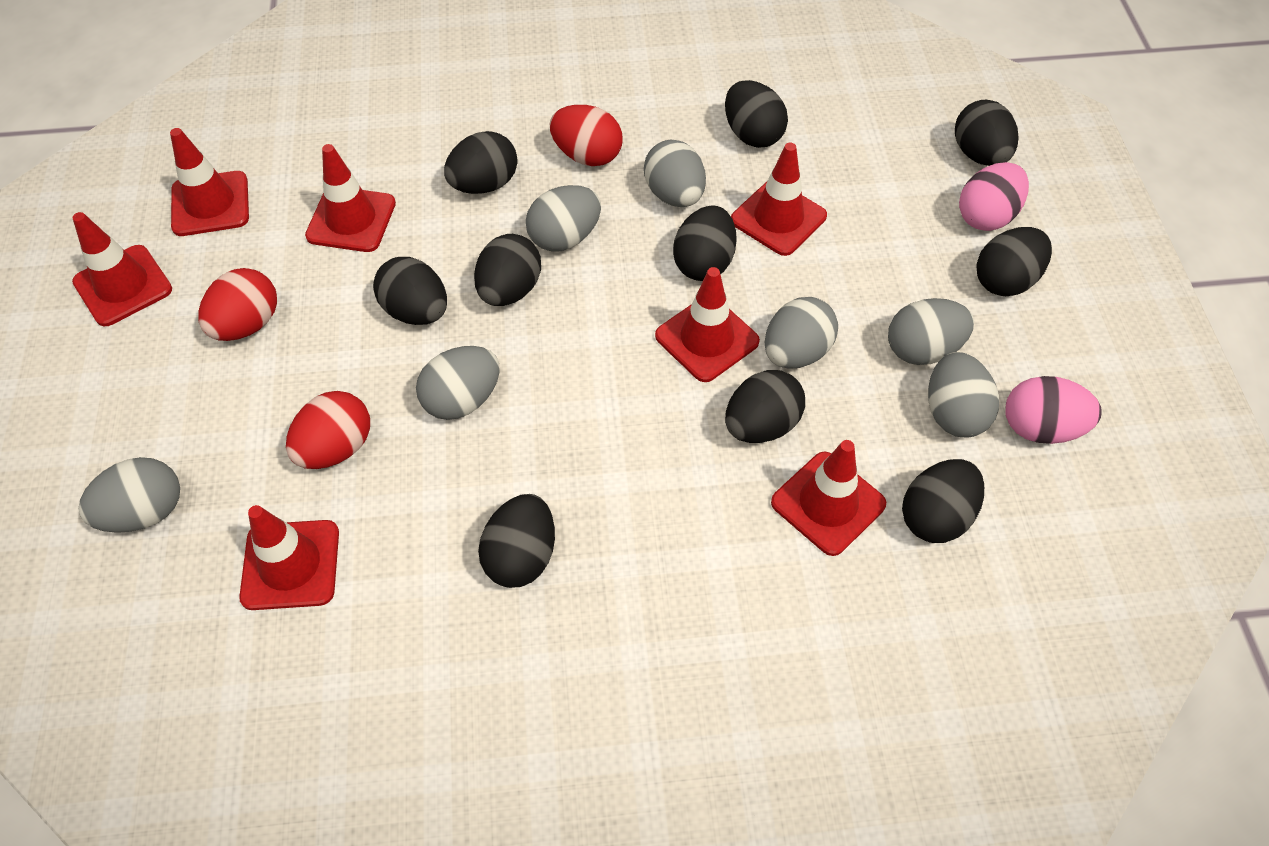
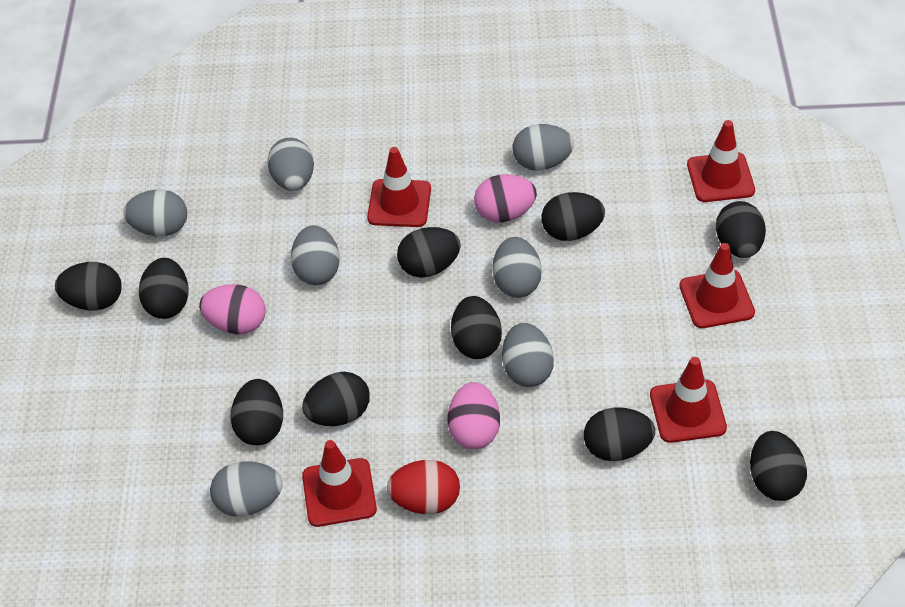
pink egg: [959,162,1029,231] [1005,376,1102,444] = 2 -> [199,284,266,334] [448,382,500,449] [474,174,537,222] = 3
red egg: [198,268,277,341] [286,391,370,469] [550,105,622,166] = 3 -> [387,460,460,514] = 1
red traffic cone: [72,212,172,326] [170,128,249,236] [239,505,339,610] [305,144,396,252] [655,267,760,382] [731,143,827,256] [771,440,886,556] = 7 -> [302,440,377,527] [367,147,431,227] [650,357,727,443] [679,243,755,328] [687,120,755,202] = 5

